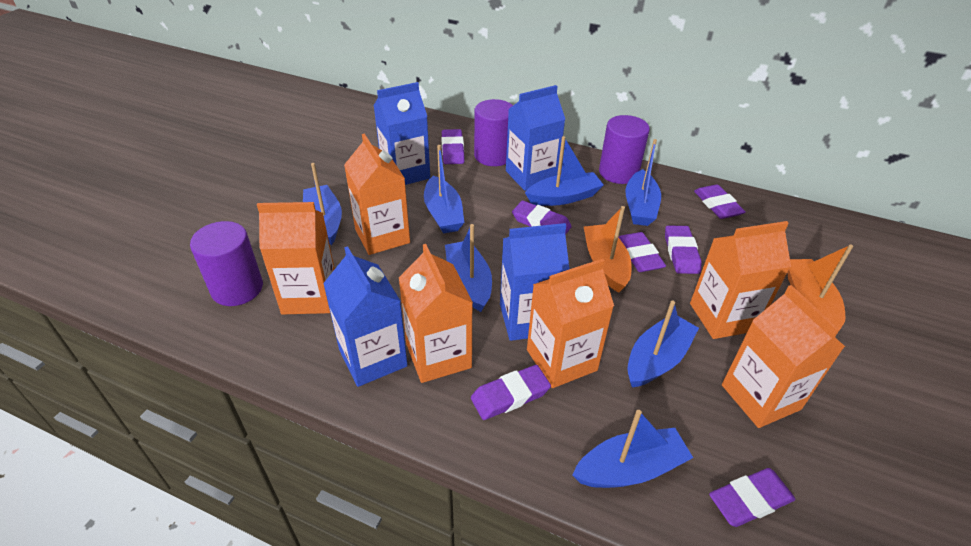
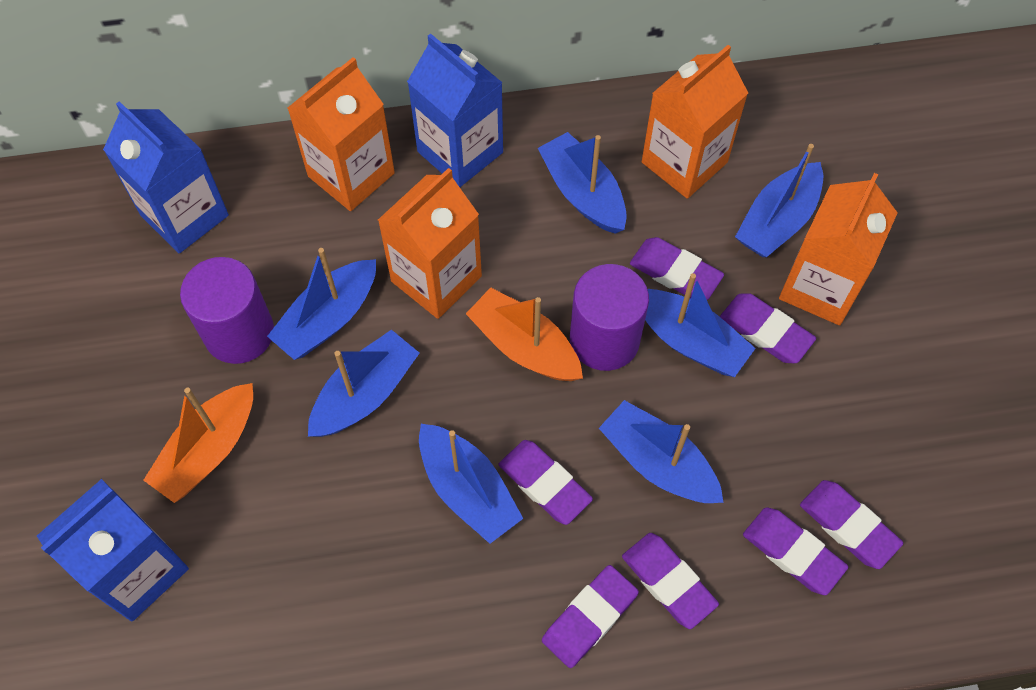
blue carton: [323,246,408,387] [374,82,430,185] [500,223,569,341] [506,85,565,191] = 4 -> [37,479,189,622] [103,101,229,253] [407,33,503,187] = 3
orange carton: [257,202,335,314] [344,133,410,255] [399,244,473,383] [527,259,614,388] [690,221,791,339] [722,285,845,428] = 6 -> [288,57,395,211] [378,168,482,319] [642,45,748,199] [779,173,898,325] = 4
purple cylinder: [190,221,263,306] [474,99,513,166] [599,115,650,184] = 3 -> [180,257,274,364] [570,264,649,371] = 2

